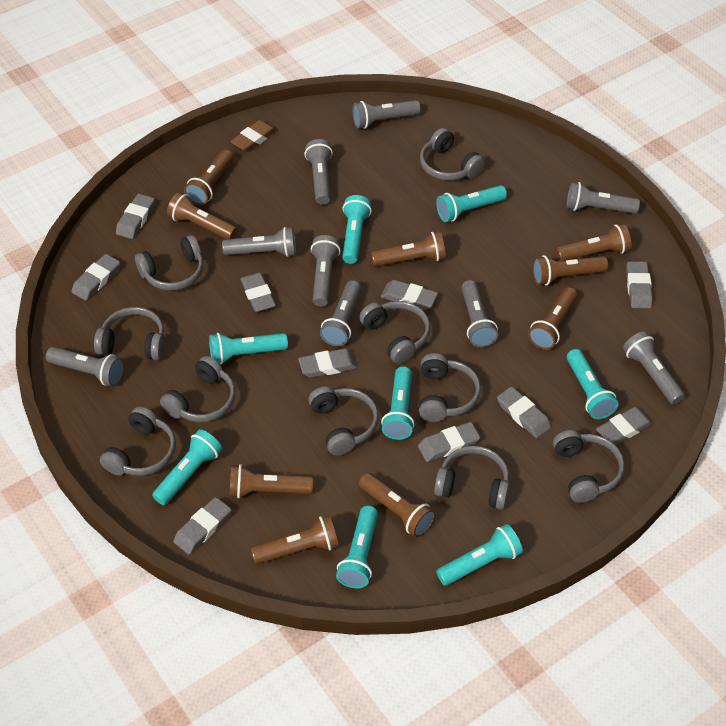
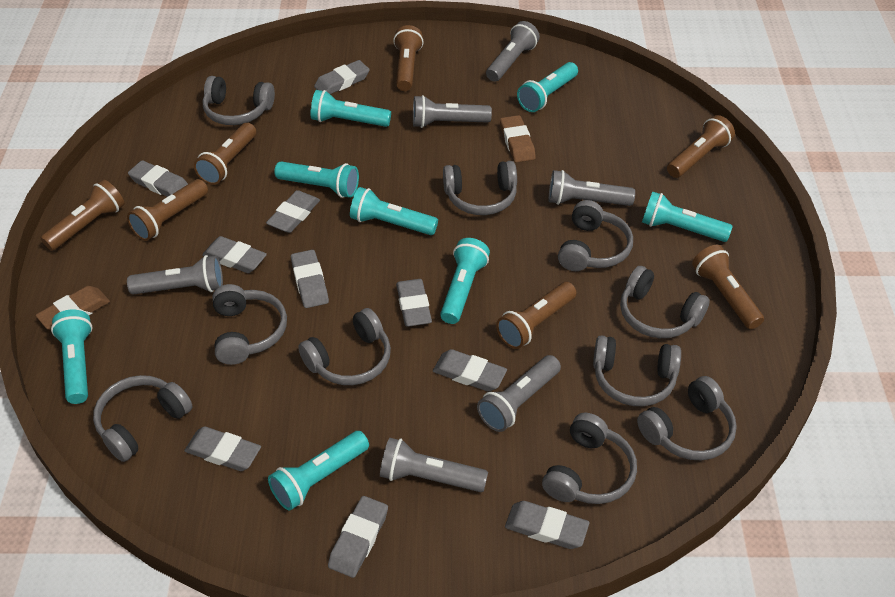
brown eraser: [230,120,277,152] = 1 -> [35,286,110,330] [500,115,536,163] = 2
brown flashlight: [167,192,237,239] [184,150,234,205] [229,464,313,499] [251,515,339,564] [359,473,436,537] [371,231,446,266] [528,287,578,350] [532,255,608,286] [556,224,631,261] = 9 -> [41,180,125,251] [127,179,208,241] [194,123,256,185] [393,25,423,91] [496,282,576,349] [667,115,735,178] [692,245,764,329] = 7
grey flashlight: [46,347,124,386] [222,227,296,257] [304,139,333,205] [311,235,341,306] [320,280,361,346] [352,100,421,129] [461,280,498,347] [566,182,640,214] [623,331,685,404] = 9 -> [127,255,223,295] [380,438,488,492] [413,95,492,128] [477,355,561,432] [486,21,540,82] [548,170,635,206] = 6

